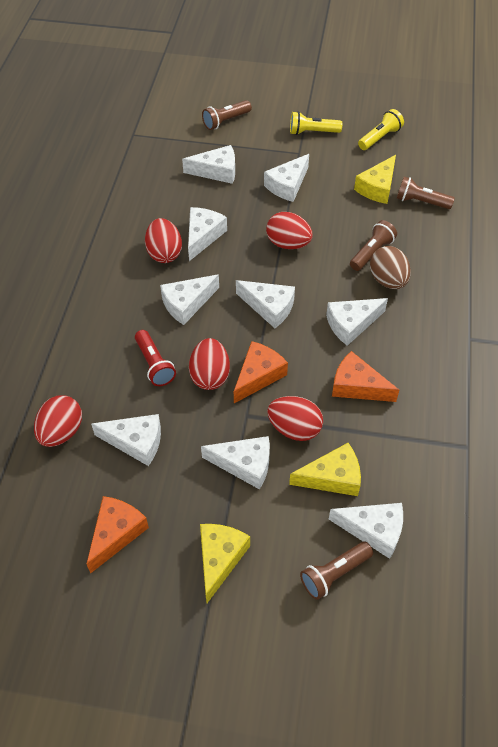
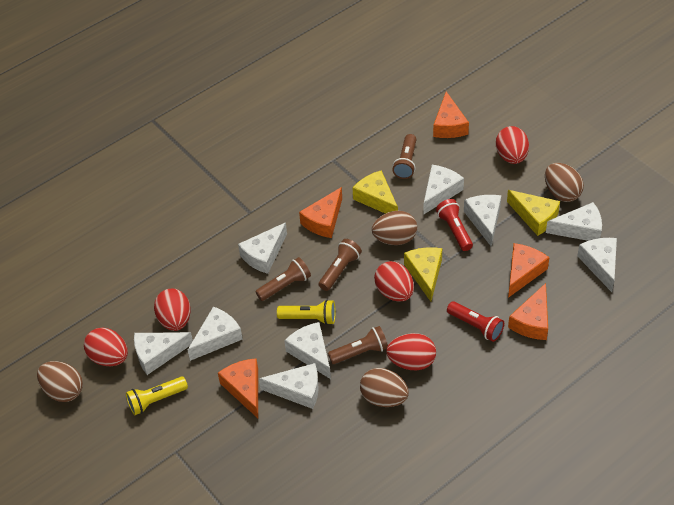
brown egg: [370,246,411,289] = 1 -> [37,361,83,402] [360,368,409,407] [372,211,417,245] [545,163,584,202] = 4
orange cheese: [86,496,149,574] [234,341,288,403] [332,351,399,402] = 3 -> [218,358,258,418] [299,187,342,238] [433,92,469,138] [508,243,550,298] [508,283,548,340] = 5
red flashlight: [135,330,176,386] = 1 -> [436,199,473,251] [447,302,504,342] = 2

